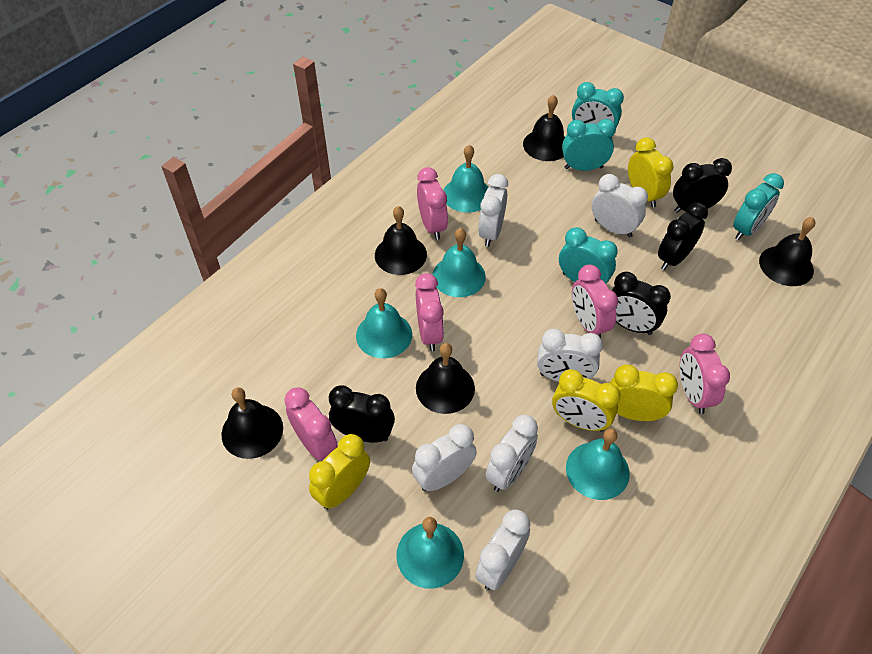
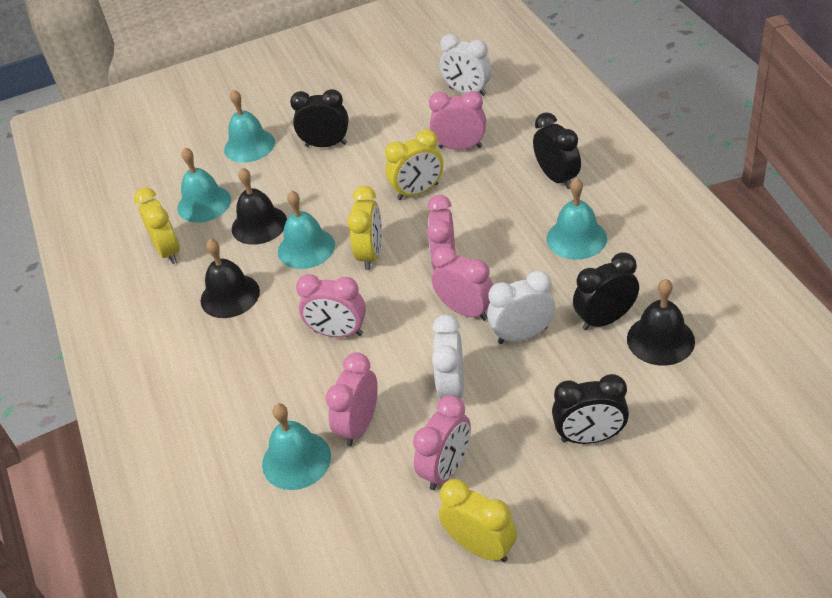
black bell: [222,387,283,459] [375,206,427,275] [416,343,475,414] [523,95,565,161] [759,217,815,286] = 5 -> [200,239,260,318] [232,168,287,245] [627,279,695,366] = 3
pink clock: [284,387,338,461] [415,273,444,351] [417,167,448,240] [572,265,618,338] [680,333,730,414] = 5 -> [296,274,366,338] [326,352,378,447] [413,395,471,490] [427,195,455,269] [429,91,486,150] [432,246,493,321] = 6
turquoise clock: [559,227,618,284] [562,119,616,171] [572,82,624,127] [733,173,784,240] = 4 -> none = 0
white clock: [412,424,477,492] [475,509,530,590] [478,174,508,247] [486,415,538,492] [537,329,603,382] [591,174,648,238] = 6 -> [432,315,464,399] [440,34,492,96] [487,270,556,344] = 3

